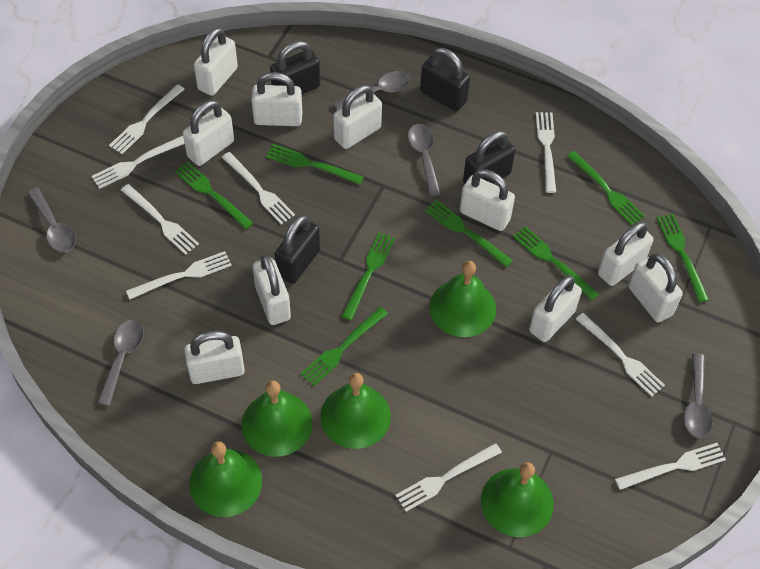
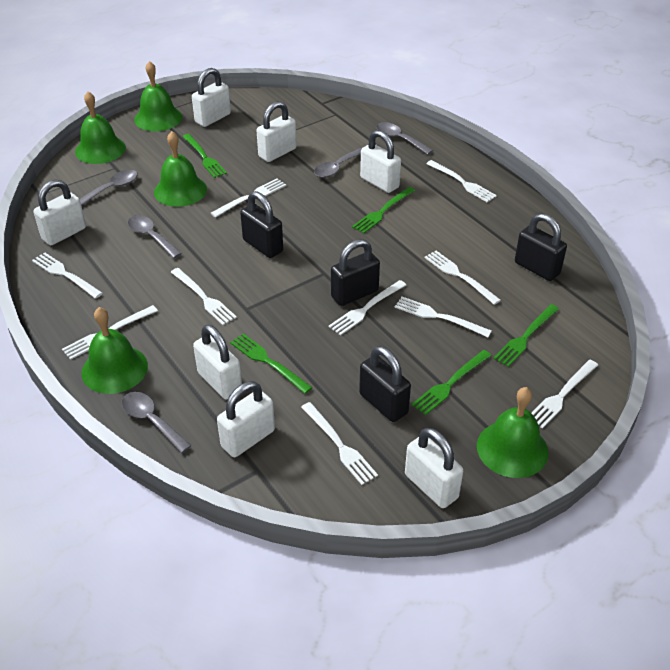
green fork: [175,162,253,229] [266,144,364,185] [300,307,388,386] [341,232,395,320] [425,200,513,267] [513,226,599,301] [567,151,645,225] [657,214,709,302] = 8 -> [182,134,227,178] [230,334,313,394] [352,187,415,234] [412,350,492,415] [493,304,559,367] = 5
white fork: [92,136,184,189] [109,84,185,154] [121,184,199,255] [126,251,232,300] [221,152,295,224] [395,443,502,512] [536,112,556,193] [576,313,665,397] [615,443,726,490] = 9 -> [32,252,103,299] [62,305,158,360] [171,268,237,325] [211,178,286,218] [301,402,378,485] [328,280,406,336] [395,297,492,337] [424,251,501,305] [426,160,497,202] [532,360,598,429] = 10
white padlock: [183,100,234,166] [184,331,245,384] [194,27,238,96] [251,72,302,126] [253,254,291,325] [333,85,382,149] [460,169,515,231] [529,275,582,342] [598,222,653,286] [628,253,683,322] = 10 -> [33,179,86,245] [192,68,231,127] [193,325,242,400] [217,381,275,457] [257,101,297,162] [360,130,401,193] [405,428,463,508] = 7

